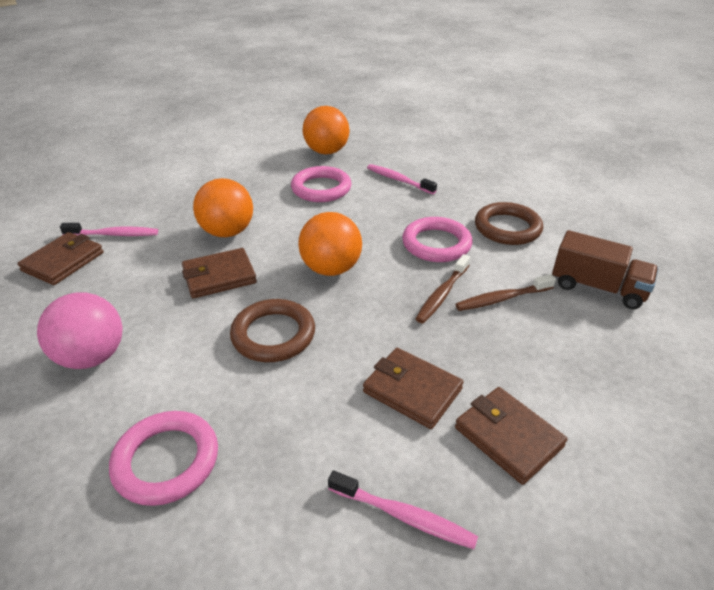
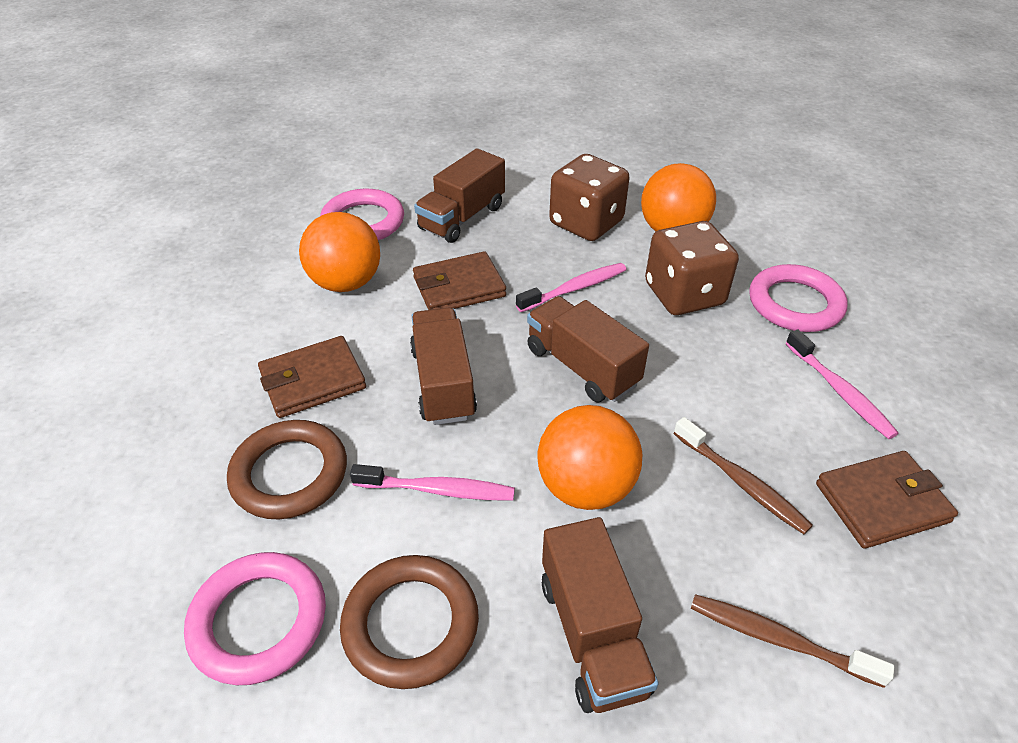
brown dice: none = 0 -> [549,154,630,241] [645,221,739,315] = 2
brown truck: [552,230,658,309] = 1 -> [410,308,477,425] [414,148,505,243] [527,296,649,402] [542,517,659,713] = 4
brown wallet: [17,232,104,285] [182,248,257,298] [363,348,463,429] [455,387,567,485] = 4 -> [258,336,366,418] [413,251,506,310] [816,451,958,549] = 3
pink ball: [37,292,123,369] = 1 -> none = 0

